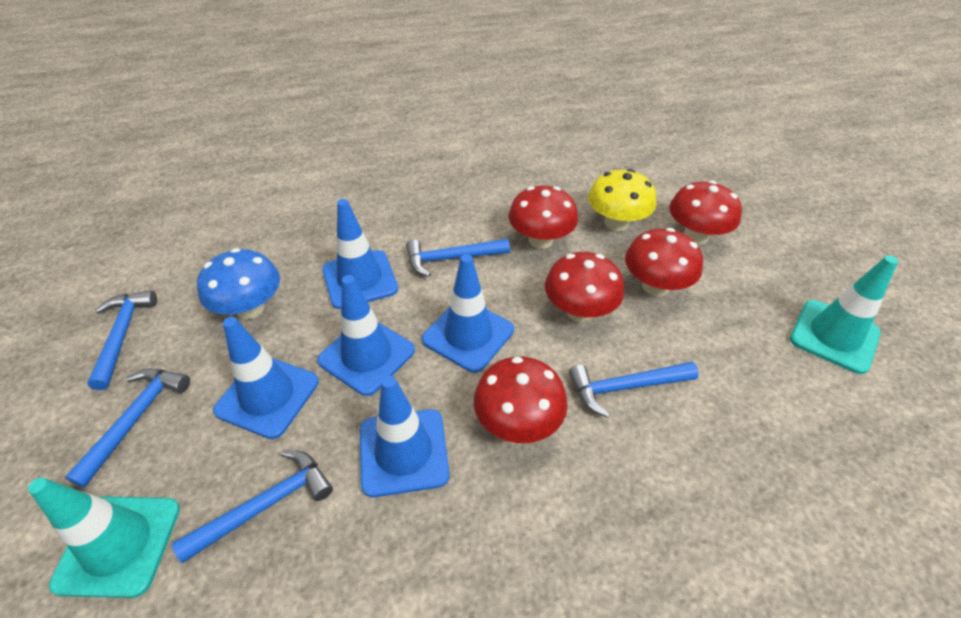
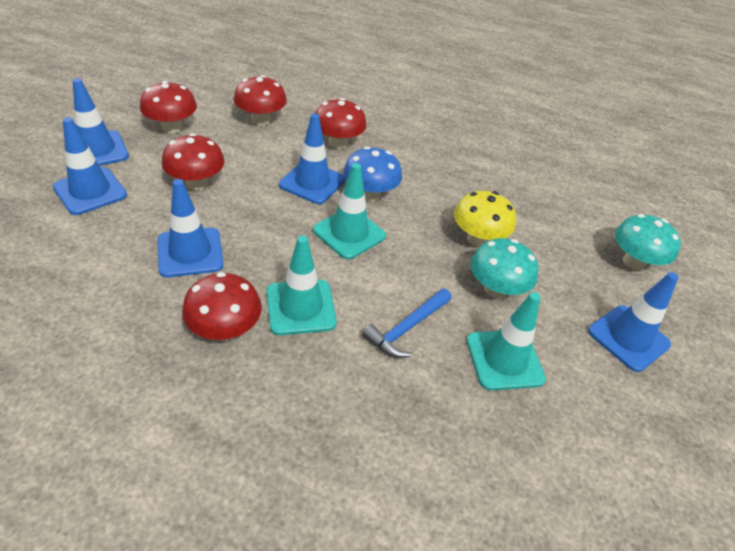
blue hammer: [65,368,190,488] [87,290,157,390] [172,450,333,563] [406,239,510,277] [569,362,699,418] = 5 -> [362,288,452,358] = 1
turquoise mushroom: none = 0 -> [471,238,539,299] [615,214,681,270] = 2
turquoise traffic cone: [28,478,180,598] [790,255,898,374] = 2 -> [267,235,337,335] [313,163,386,259] [467,292,546,391] = 3

